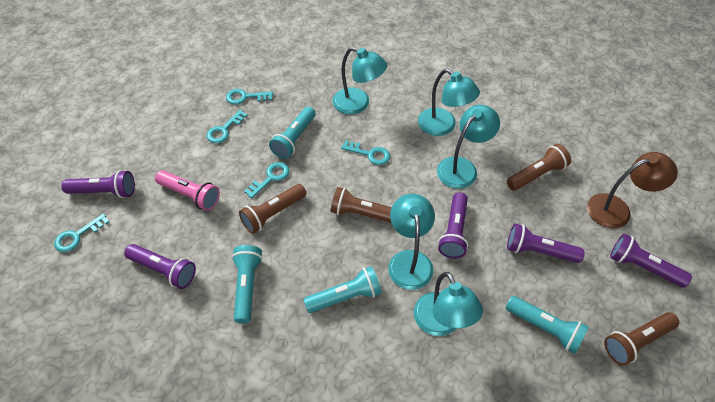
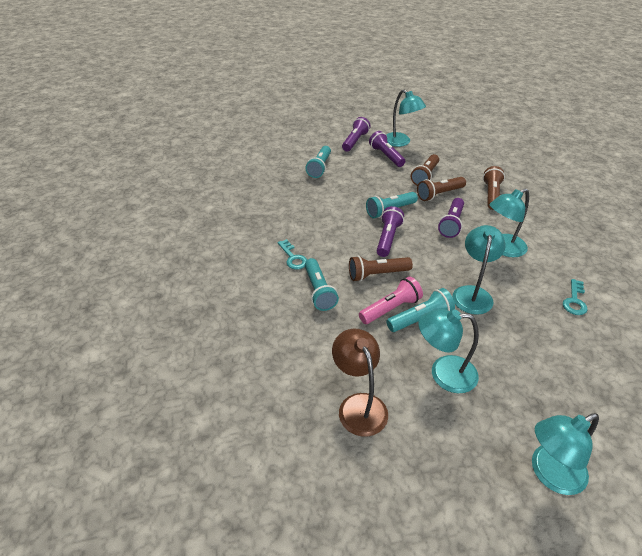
purple flashlight: [61,170,135,198] [124,244,196,289] [438,192,468,258] [507,224,585,263] [610,234,692,288] = 5 -> [342,117,370,151] [369,131,405,167] [377,206,404,257] [438,198,464,238] = 4
turquoise key: [54,213,109,252] [207,110,248,143] [226,89,273,105] [244,162,289,199] [341,140,390,165] = 5 -> [278,239,307,270] [563,279,587,315] = 2

